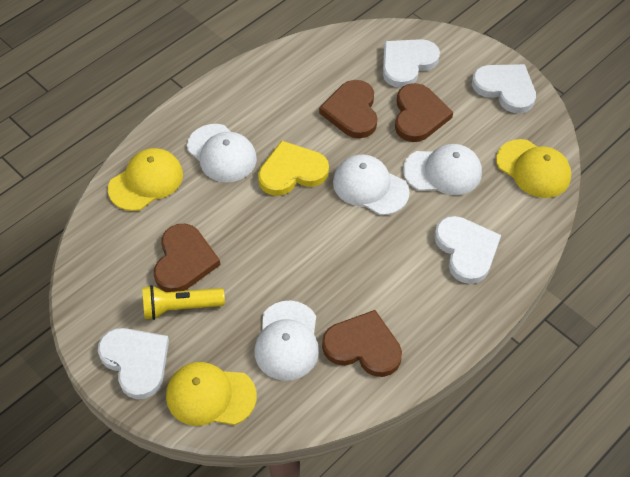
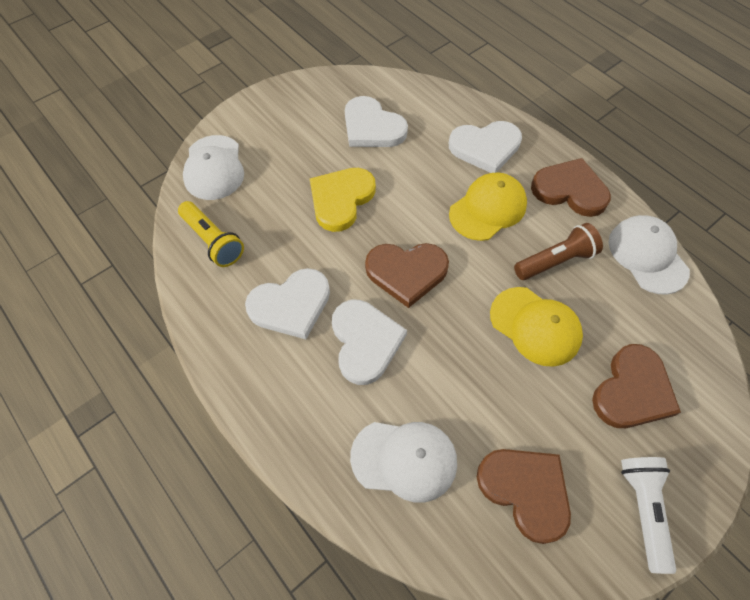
brown flashlight: none = 0 -> [514,223,603,280] = 1
white cap: [187,124,257,182] [254,301,319,381] [333,154,410,215] [403,144,482,195] = 4 -> [183,135,244,200] [350,422,457,503] [609,215,690,295] = 3
white flashlight: none = 0 -> [621,457,676,574] = 1
yellow cap: [108,148,183,211] [166,362,257,426] [496,139,571,198] = 3 -> [449,173,527,241] [490,287,583,367] = 2

